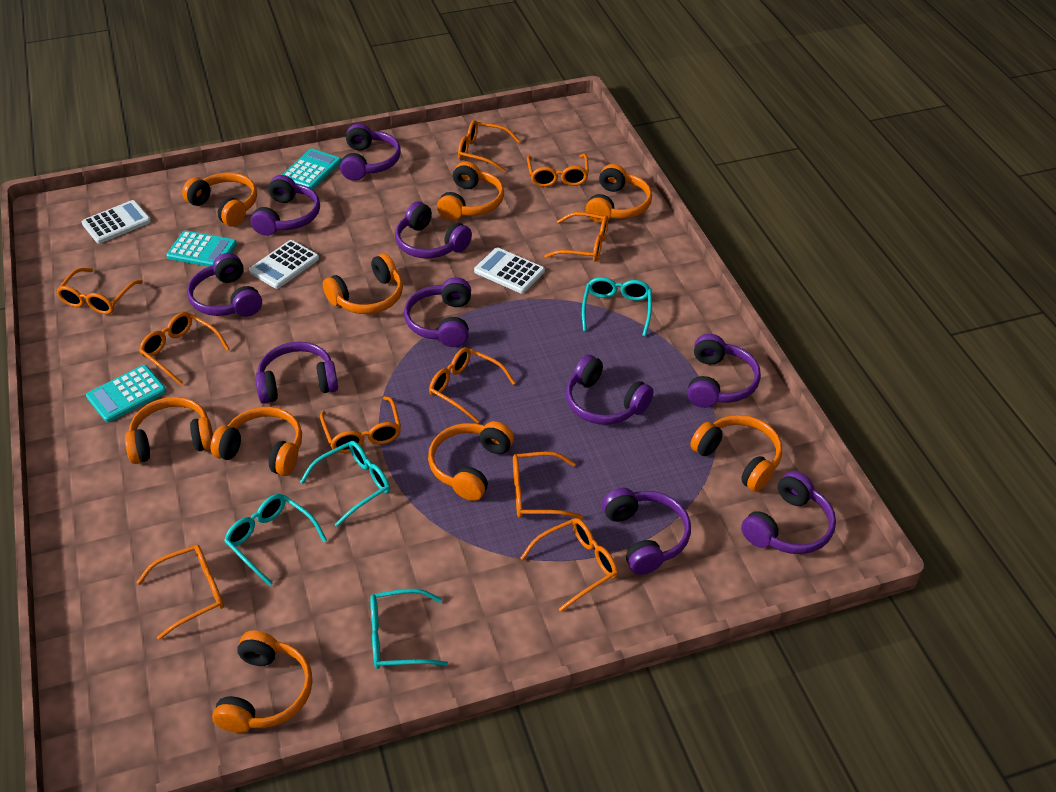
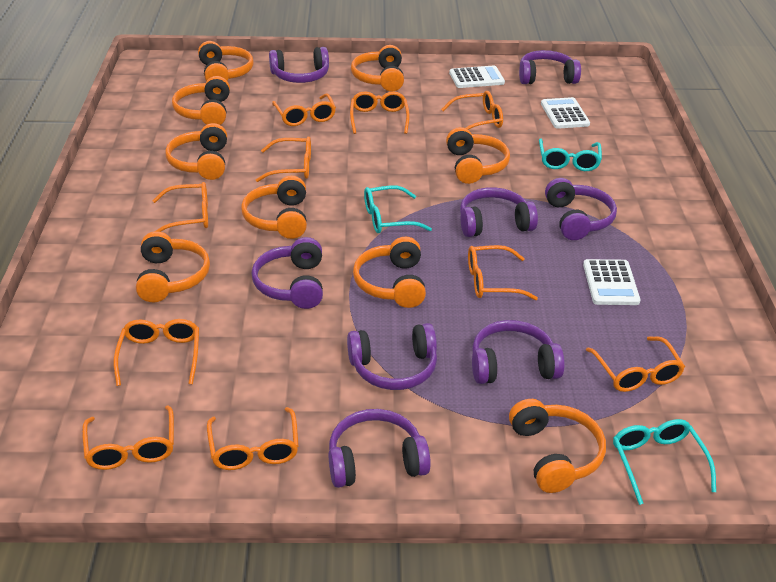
purple headphones: [187,253,262,317] [250,175,320,236] [255,342,338,404] [340,123,401,181] [395,202,472,258] [404,277,471,347] [566,355,653,425] [602,488,691,575] [687,334,761,408] [741,471,836,554] = 10 -> [252,237,323,309] [269,47,329,83] [329,409,431,488] [347,323,437,390] [460,187,538,237] [472,320,565,384] [519,50,581,84] [545,178,617,240] = 8
turquoise calculator: [86,365,166,422] [166,231,237,267] [282,148,341,190] = 3 -> none = 0
turquoise glasses: [224,494,327,586] [300,441,390,527] [370,589,448,669] [582,277,652,336] = 4 -> [364,185,432,233] [539,138,602,171] [613,419,716,505] = 3

